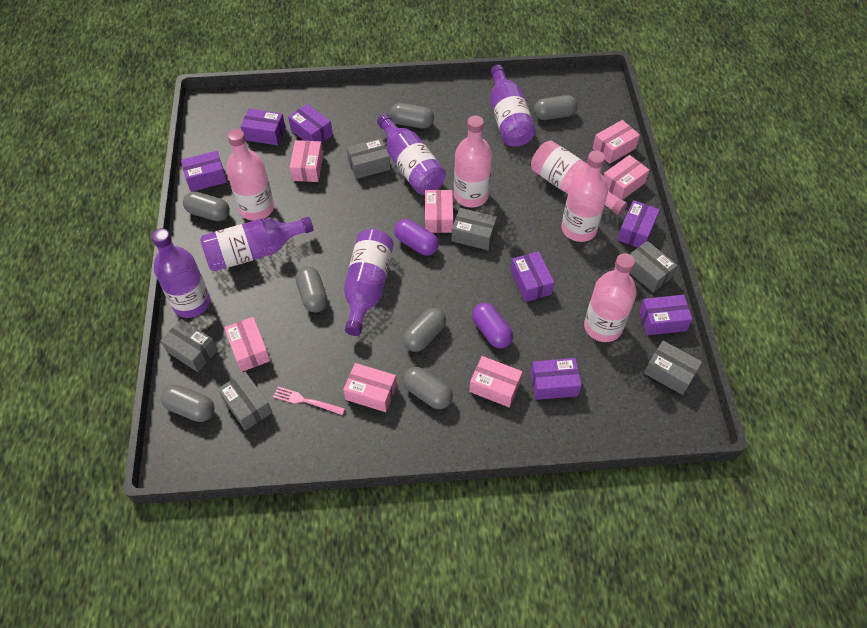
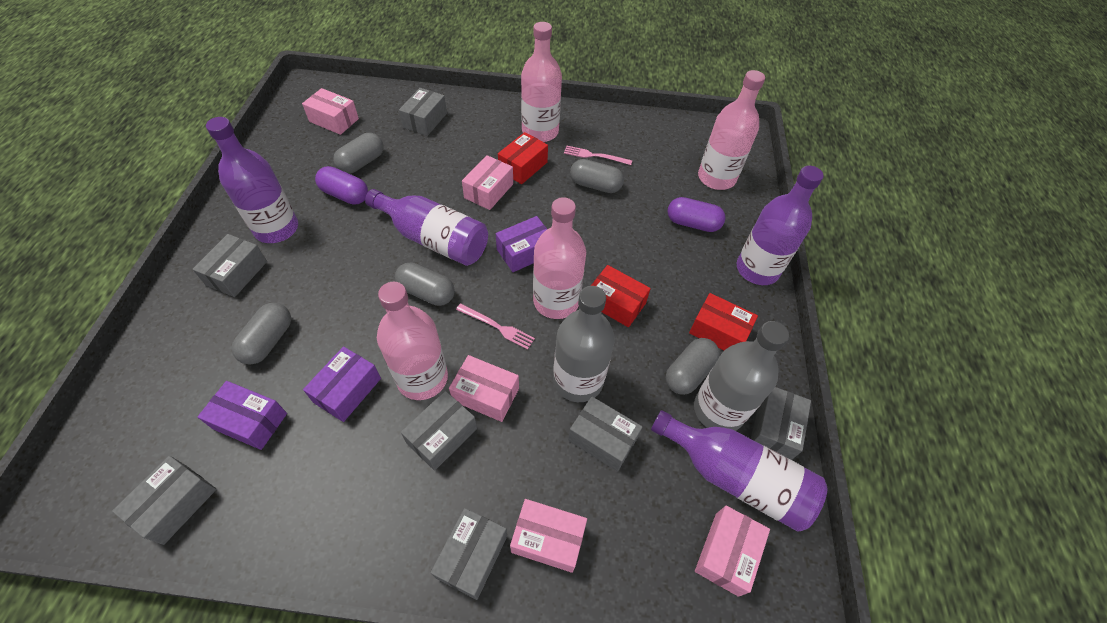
grey bottle: none = 0 -> [553,286,615,402] [694,321,789,431] = 2
grey box: [160,319,218,372] [218,372,272,430] [347,138,390,179] [451,208,497,250] [629,241,677,293] [644,341,702,395] = 6 -> [112,456,216,545] [192,234,267,297] [399,88,447,136] [401,391,477,471] [430,508,507,600] [568,396,642,471] [751,387,811,460] = 7
grey capsule: [161,385,215,422] [183,191,230,221] [296,266,328,313] [390,103,434,129] [403,308,446,352] [403,367,453,409] [534,95,578,120] = 7 -> [232,303,291,365] [333,133,384,174] [395,262,455,306] [570,159,624,193] [666,338,720,395] = 5
pink bottle: [226,129,274,221] [454,116,492,208] [531,141,627,215] [561,150,608,242] [584,253,636,342] = 5 -> [377,282,448,400] [521,22,562,142] [533,197,586,319] [698,70,765,190] = 4
pink box: [224,317,270,372] [290,140,323,182] [343,363,397,412] [425,190,453,233] [469,356,523,407] [593,120,640,164] [603,155,649,200] = 7 -> [302,88,359,135] [449,355,519,422] [462,155,513,210] [510,499,587,573] [695,506,770,597] = 5
pink fork: [273,387,345,415] = 1 -> [456,303,535,350] [564,146,632,165] = 2
purple bottle: [151,228,210,318] [200,217,314,271] [344,229,394,336] [377,114,446,195] [490,65,536,147] = 5 -> [206,117,298,243] [365,189,488,266] [651,410,827,532] [737,166,824,285] = 4
purple box: [181,151,227,192] [241,109,285,145] [288,104,333,143] [511,251,554,302] [530,358,582,400] [617,200,660,248] [639,295,693,336] = 7 -> [198,381,287,450] [303,346,381,422] [496,216,547,272] = 3
red box: none = 0 -> [498,132,548,184] [591,265,651,327] [689,293,758,350] = 3

